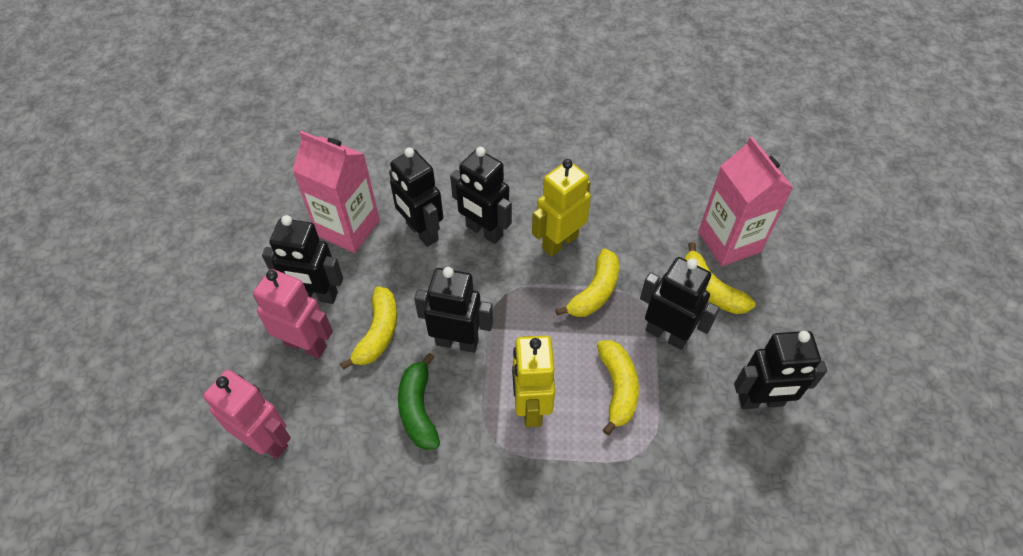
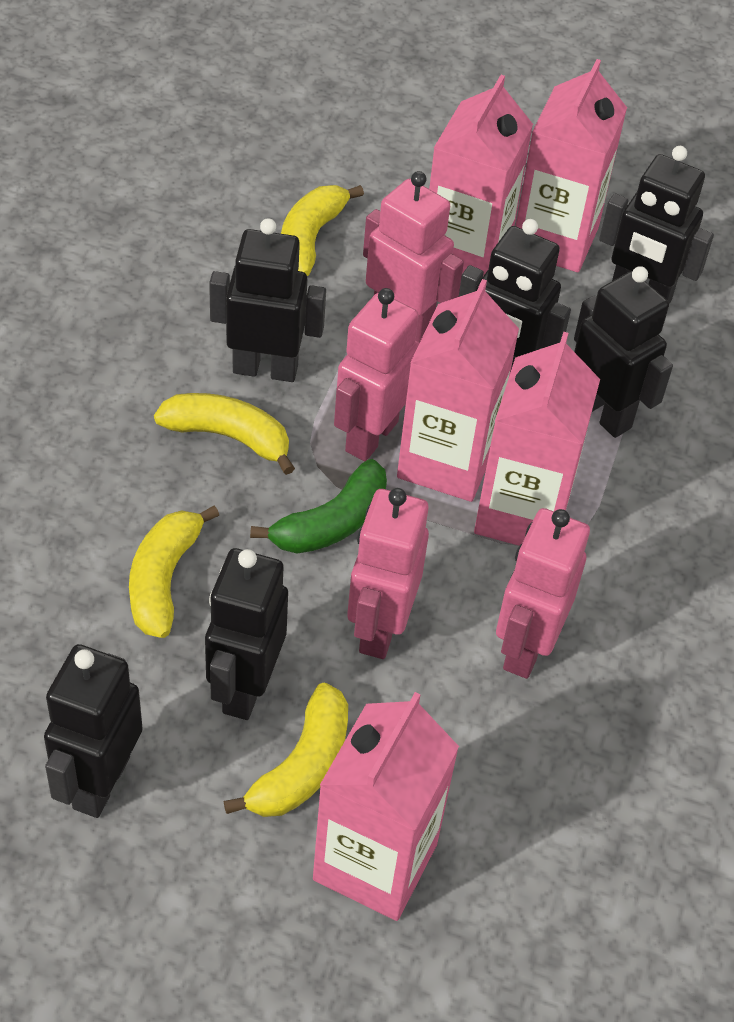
pink carton: [292,131,380,253] [698,137,793,266] = 2 -> [313,692,459,921] [397,279,519,502] [429,75,533,276] [474,332,600,546] [516,59,627,272] = 5
pink robot: [203,370,291,459] [253,269,333,358] = 2 -> [334,288,420,461] [347,488,429,659] [363,171,464,342] [496,508,590,679] = 4
yellow robot: [512,336,555,427] [532,159,591,257] = 2 -> none = 0

